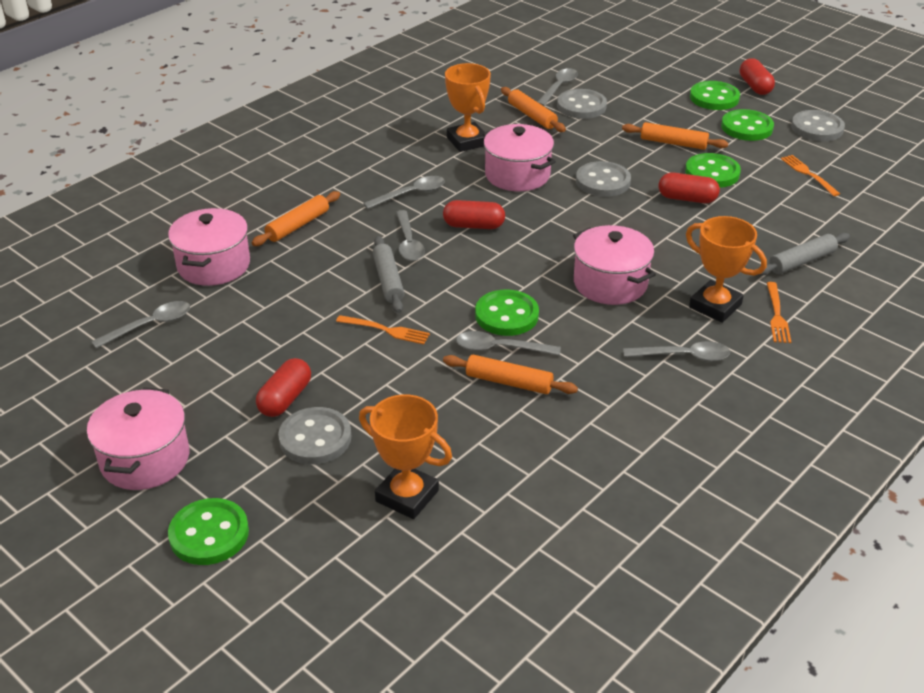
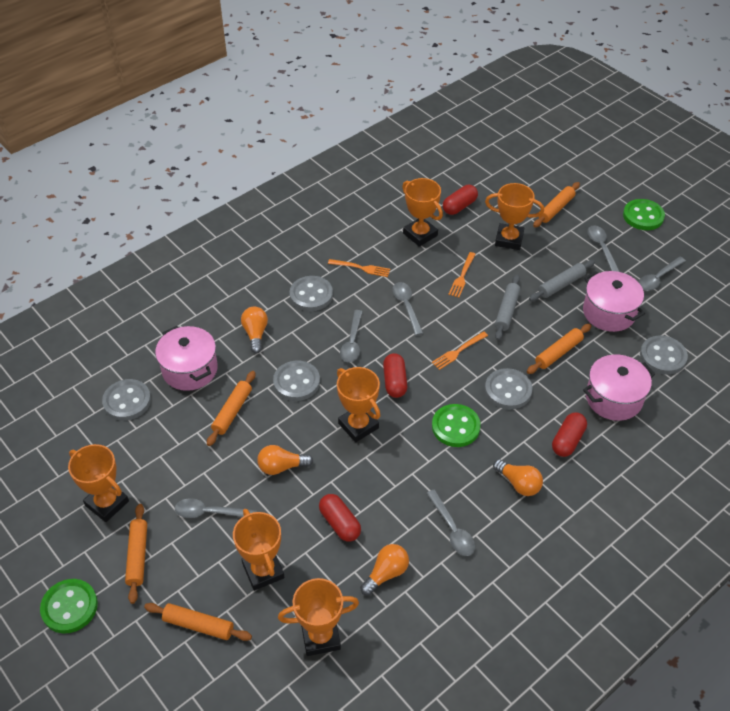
green button: [168,498,249,565] [475,290,539,336] [685,153,741,188] [690,81,740,110] [721,109,774,141] = 5 -> [40,579,98,633] [432,404,481,447] [623,199,665,230] = 3
grey button: [278,407,351,464] [557,89,607,119] [576,161,631,197] [791,110,845,141] = 4 -> [102,379,151,421] [273,361,320,401] [290,276,333,311] [485,368,533,409] [640,336,688,375] = 5
orange light bulb: none = 0 -> [241,307,268,353] [257,445,313,475] [360,544,409,596] [493,459,543,496] = 4
orange rolling pin: [252,191,340,246] [443,355,578,394] [501,87,566,132] [622,122,728,150] = 4 -> [125,504,147,604] [144,603,252,641] [207,371,255,446] [527,324,591,374] [533,182,580,227] = 5
orange trophy: [359,394,452,519] [445,63,491,152] [686,216,767,323] = 3 -> [68,444,129,522] [233,509,285,591] [278,578,359,656] [337,367,381,442] [402,178,443,247] [485,183,544,250] = 6
pink pot: [87,388,189,490] [168,208,250,286] [483,124,556,191] [573,225,656,305] = 4 -> [155,326,218,391] [583,271,645,332] [583,355,655,421] = 3

